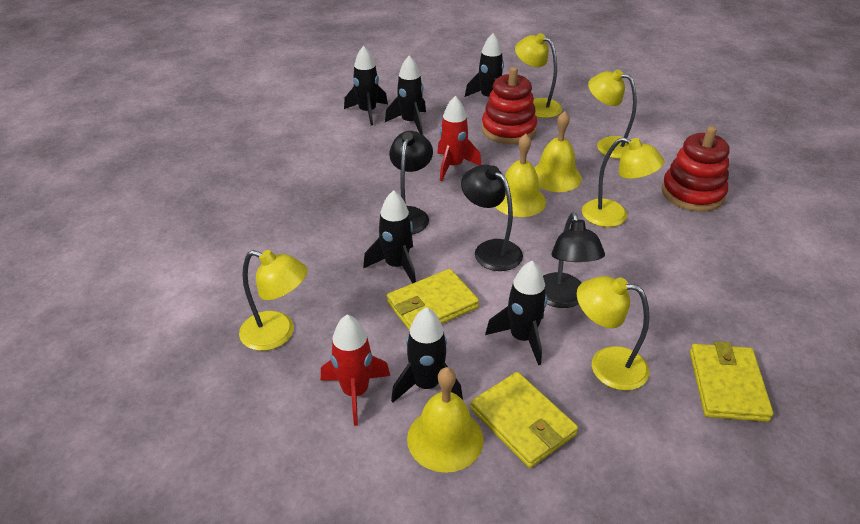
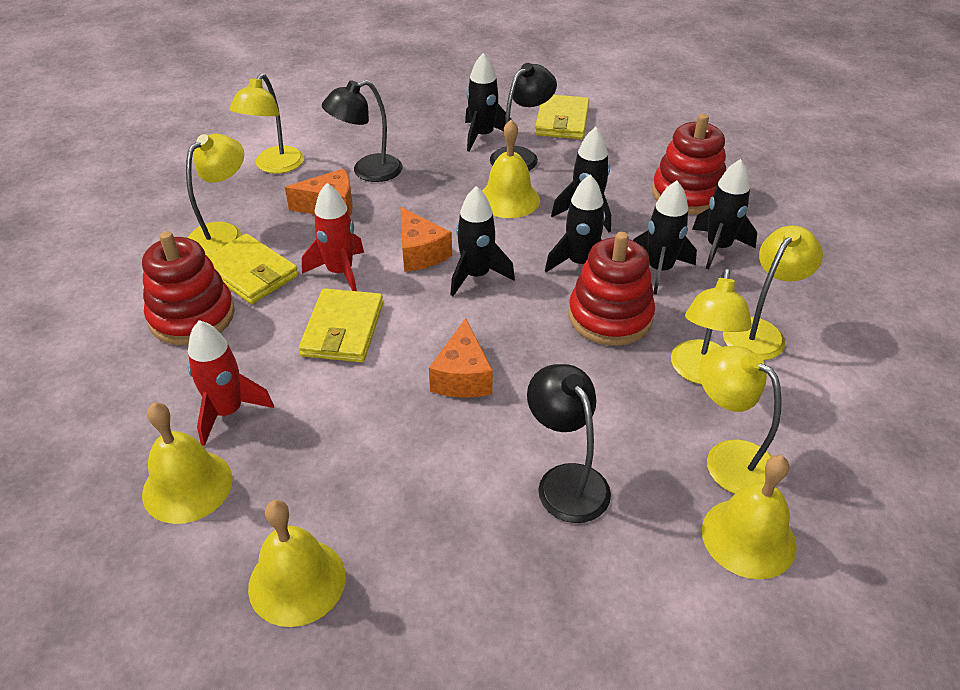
orange cheese: none = 0 -> [285,169,353,216] [400,207,452,272] [429,318,493,398] = 3
red stacking toy: [482,67,537,144] [662,126,729,212] = 2 -> [142,231,235,345] [569,232,655,346] [652,114,726,215] = 3
yellow bell: [407,367,484,473] [496,134,546,217] [534,111,582,192] = 3 -> [142,403,233,524] [248,500,346,627] [482,119,540,218] [702,455,797,579] = 4

